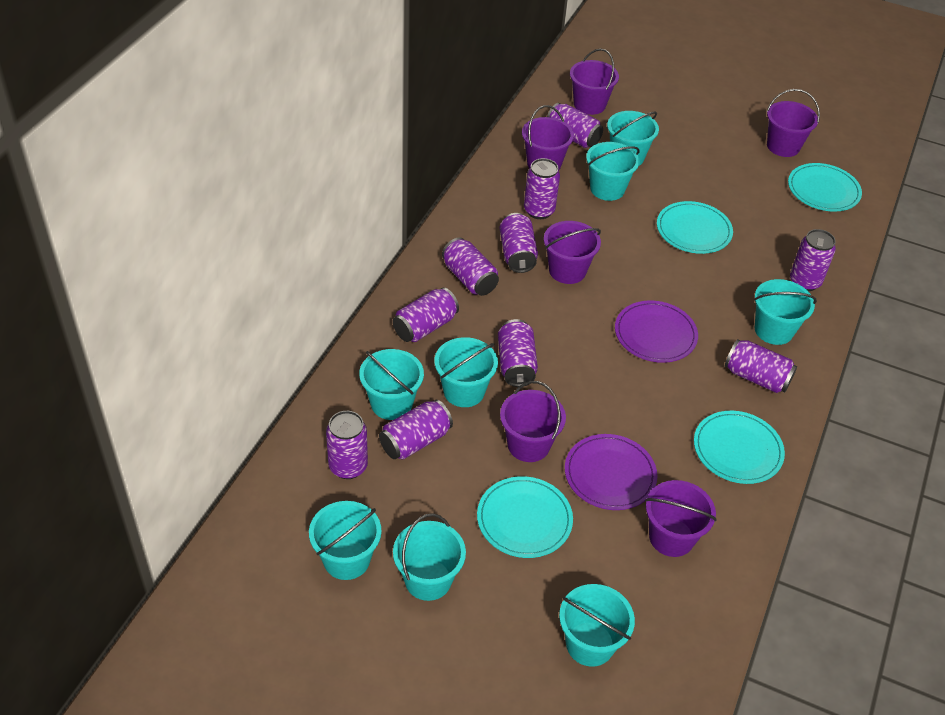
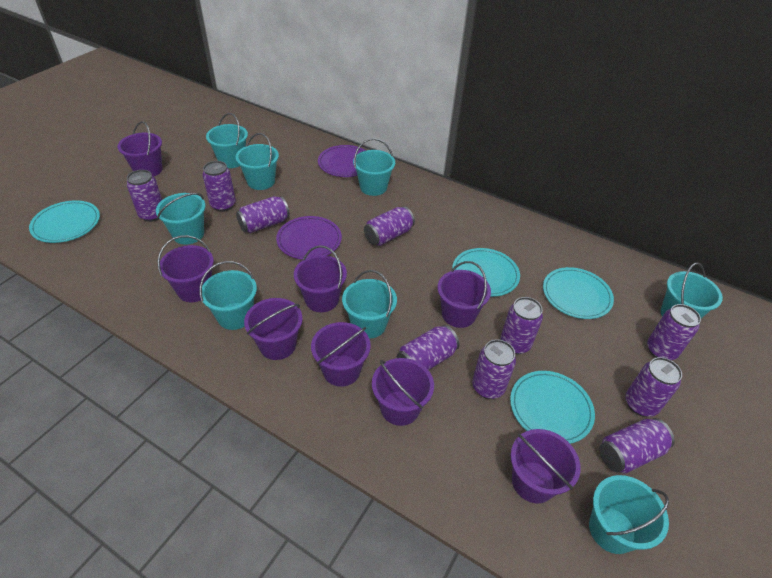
purple bucket: [500,381,566,462] [522,105,574,171] [544,221,601,284] [570,48,619,115] [645,480,717,557] [766,89,820,157] = 6 -> [117,121,163,177] [157,235,214,302] [244,298,303,360] [294,245,347,312] [311,322,371,387] [372,358,434,426] [437,261,491,328] [511,429,581,504] = 8

